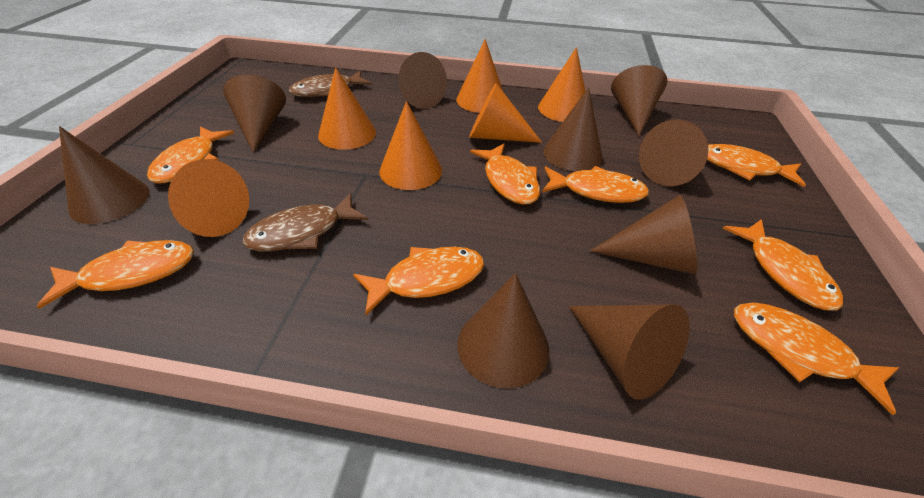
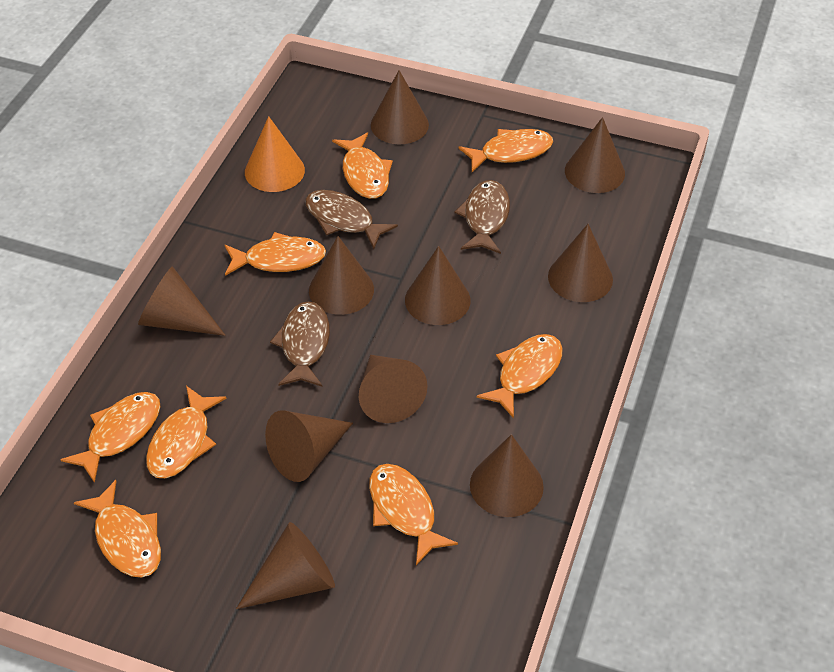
brown cone: [59,126,150,224] [223,75,286,153] [398,52,447,109] [457,273,550,388] [543,87,603,171] [569,304,690,400] [590,195,697,274] [611,65,667,136] [639,120,709,186] = 9 -> [138,267,225,336] [236,522,335,609] [265,411,353,482] [309,236,374,315] [359,355,428,423] [371,70,429,144] [405,246,470,325] [470,434,544,517] [548,224,613,302] [565,117,625,193] = 10
brown fish: [243,193,369,252] [289,71,372,97] = 2 -> [270,301,330,387] [305,190,398,249] [455,180,510,254] = 3
orange cone: [168,159,249,237] [318,67,376,150] [379,101,442,190] [456,39,503,113] [469,83,542,143] [538,47,585,122] = 6 -> [245,116,305,192] = 1

